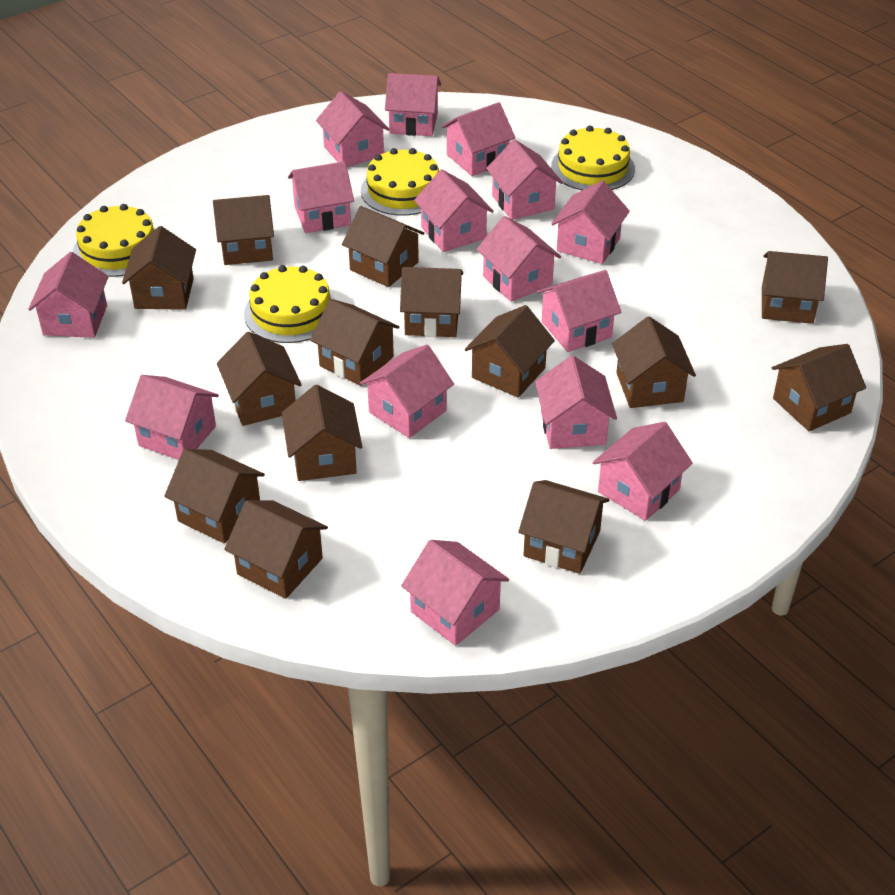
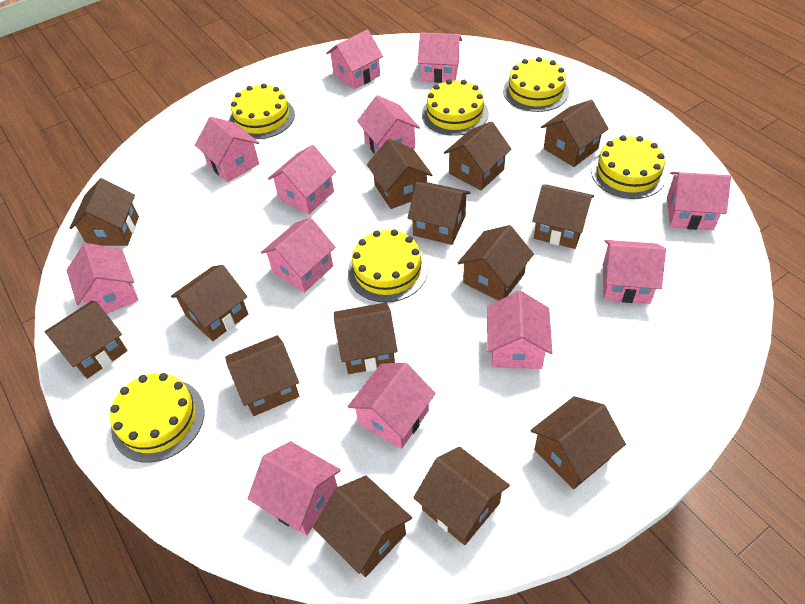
pink house: [28,252,109,338] [125,375,219,460] [288,161,354,233] [316,91,389,167] [360,345,454,438] [385,73,441,136] [401,540,509,646] [414,169,494,252] [441,102,515,176] [477,216,561,302] [486,140,563,220] [535,356,617,449] [537,270,621,352] [552,181,630,264] [593,422,693,521] = 15 -> [66,243,139,314] [195,117,259,182] [248,441,341,536] [261,218,335,293] [268,145,336,215] [326,30,383,89] [348,363,436,449] [357,95,420,154] [418,32,462,83] [487,291,552,369] [603,240,666,304] [667,172,731,230] = 12
yellow cake: [73,204,155,277] [244,265,335,343] [361,148,439,216] [551,126,635,190] = 4 -> [110,373,204,463] [229,83,295,139] [348,229,428,302] [422,79,489,136] [503,57,569,112] [591,135,667,199] = 6

